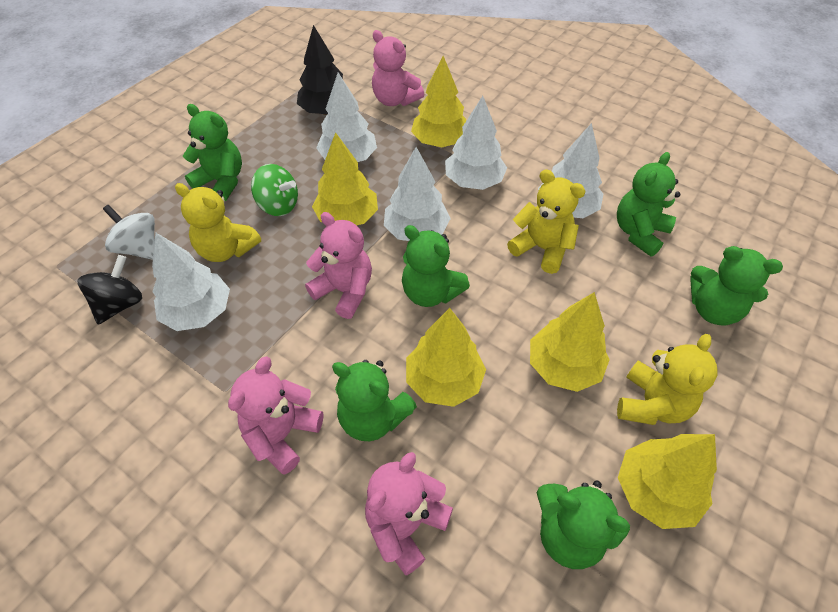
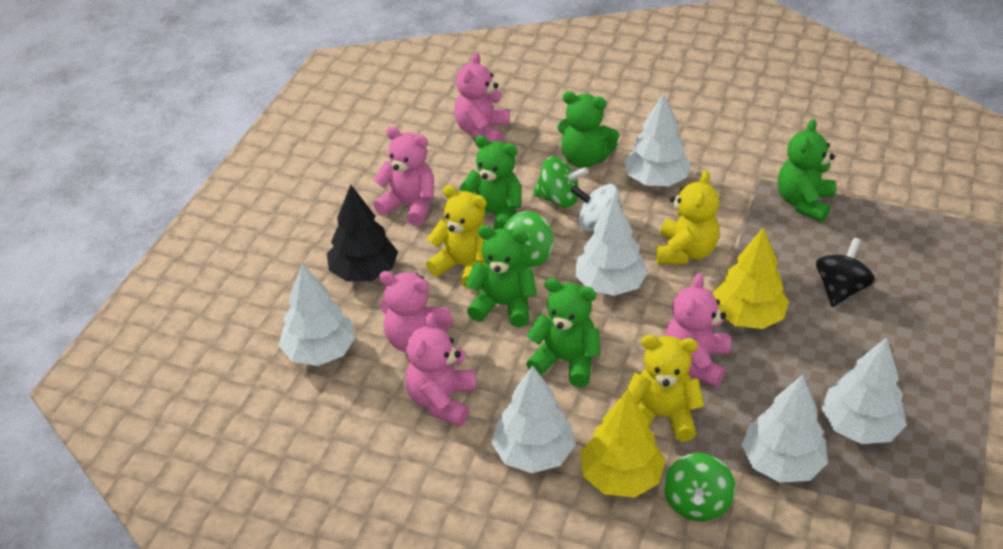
green spinning top: [251,164,298,216] = 1 -> [503,211,553,269] [533,157,588,208] [664,453,735,522] = 3
green teddy bear: [183,104,242,201] [332,360,417,441] [402,225,470,307] [537,481,630,569] [617,152,681,257] [690,246,783,325] = 6 -> [459,135,521,230] [464,225,537,327] [526,278,600,387] [557,91,619,168] [778,119,836,222] = 5
pink teddy bear: [228,357,324,475] [305,212,372,319] [365,452,453,575] [372,30,424,106] = 4 -> [373,127,434,226] [379,271,453,353] [405,312,476,427] [454,53,509,142] [665,273,731,387] = 5
white tree: [152,232,230,331] [316,73,377,162] [384,147,451,241] [445,96,507,190] [538,123,603,218] = 5 -> [279,264,356,366] [491,365,575,473] [575,196,648,296] [624,93,691,186] [741,375,828,483] [821,337,907,444] = 6
yellow tree: [312,132,378,225] [406,308,486,407] [411,56,467,147] [530,292,610,392] [618,434,717,529] = 5 -> [580,390,666,498] [713,227,789,329] = 2

